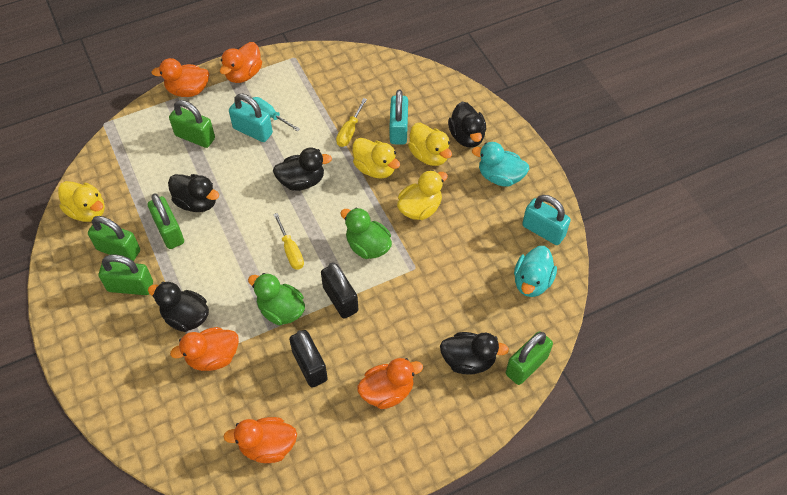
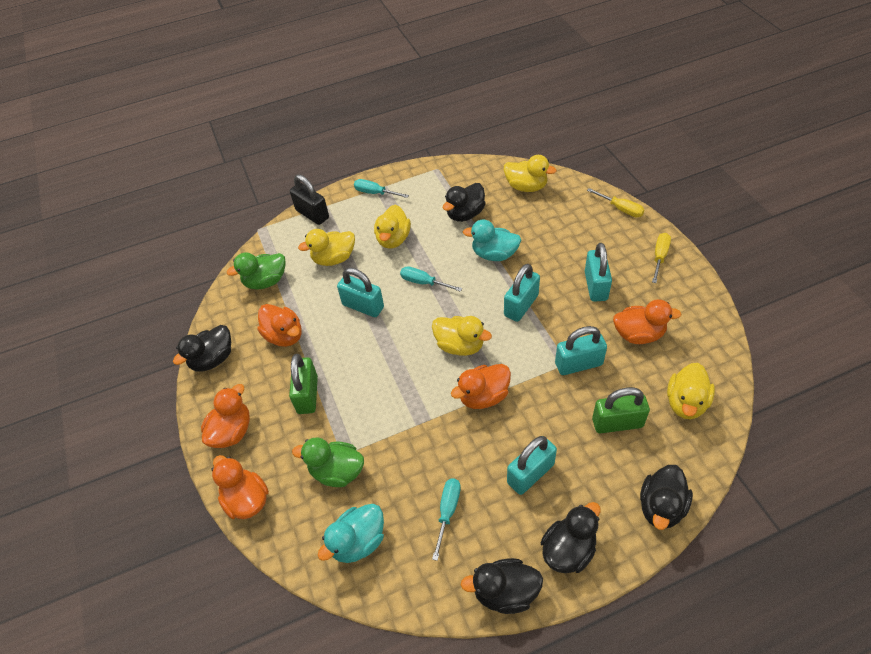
black padlock: [289,330,328,388] [321,263,358,319] = 2 -> [290,174,329,225] = 1
green padlock: [88,216,140,261] [99,254,153,295] [148,193,184,249] [169,100,215,148] [506,331,553,385] = 5 -> [289,354,318,414] [592,387,650,433] = 2
turquoise padlock: [229,94,273,142] [390,89,408,145] [522,195,571,245] = 3 -> [337,268,384,317] [504,264,540,322] [507,436,557,495] [555,326,607,375] [585,243,612,302] = 5
turquoise screwdriver: [253,97,300,132] = 1 -> [354,179,409,198] [400,266,462,292] [432,479,461,561] = 3
yellow duck: [58,181,105,222] [352,138,400,179] [397,170,448,220] [408,123,452,166] = 4 -> [298,229,355,266] [374,205,411,249] [432,316,492,356] [504,155,556,192] [667,363,715,419] = 5

